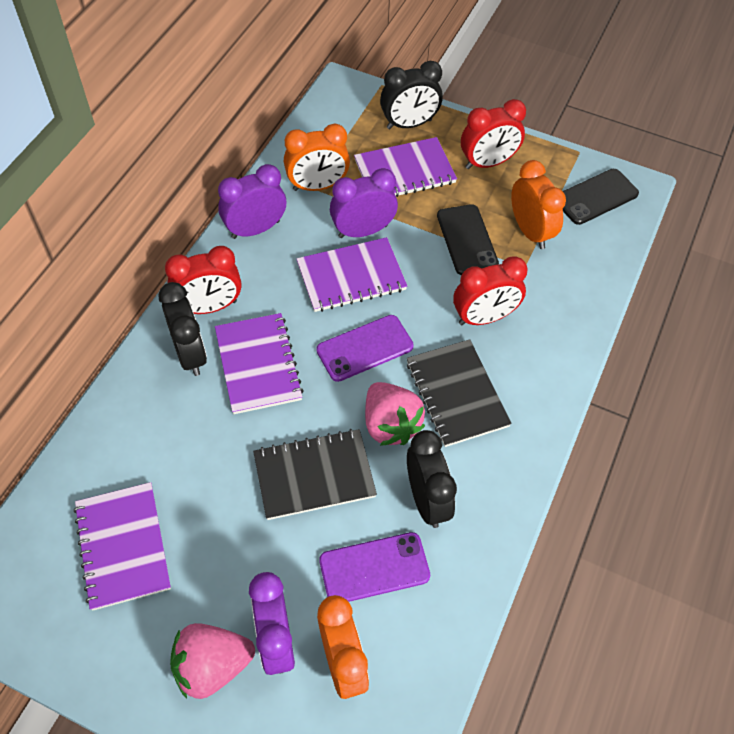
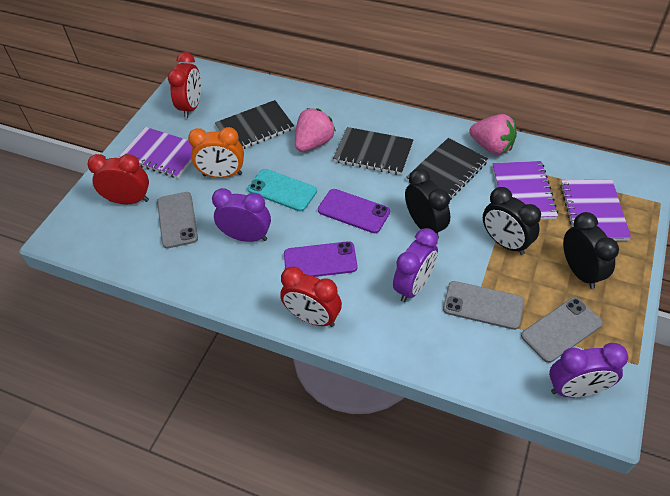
black notebook: [253,429,377,520] [407,339,512,447] = 2 -> [215,100,294,149] [333,127,414,175] [406,138,488,200] = 3
black phone: [437,204,499,275] [563,169,639,225] = 2 -> none = 0
grey phone: none = 0 -> [157,192,198,249] [443,281,524,330] [521,297,603,363] = 3
orange clock: [284,123,350,191] [317,595,369,699] [511,160,566,249] = 3 -> [188,127,244,178] = 1
purple notebook: [74,482,171,611] [215,313,304,414] [296,237,407,312] [354,137,457,197] = 4 -> [119,127,192,178] [492,161,558,220] [560,179,631,241] = 3
turquoise phone: none = 0 -> [248,169,317,211] = 1

